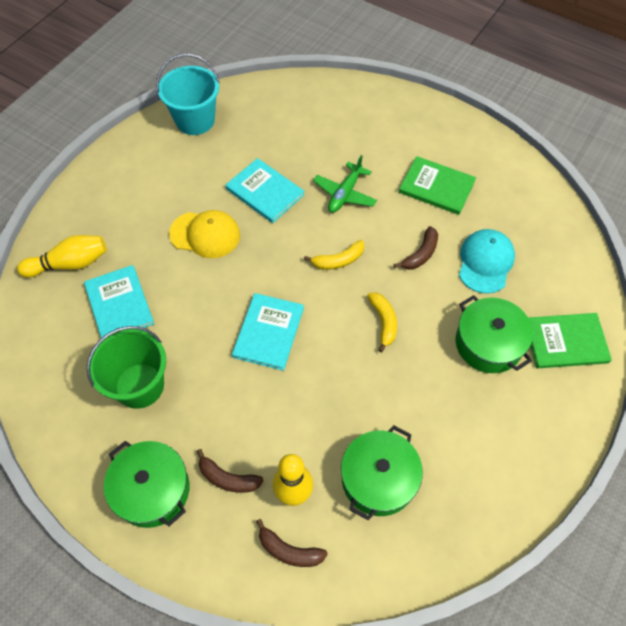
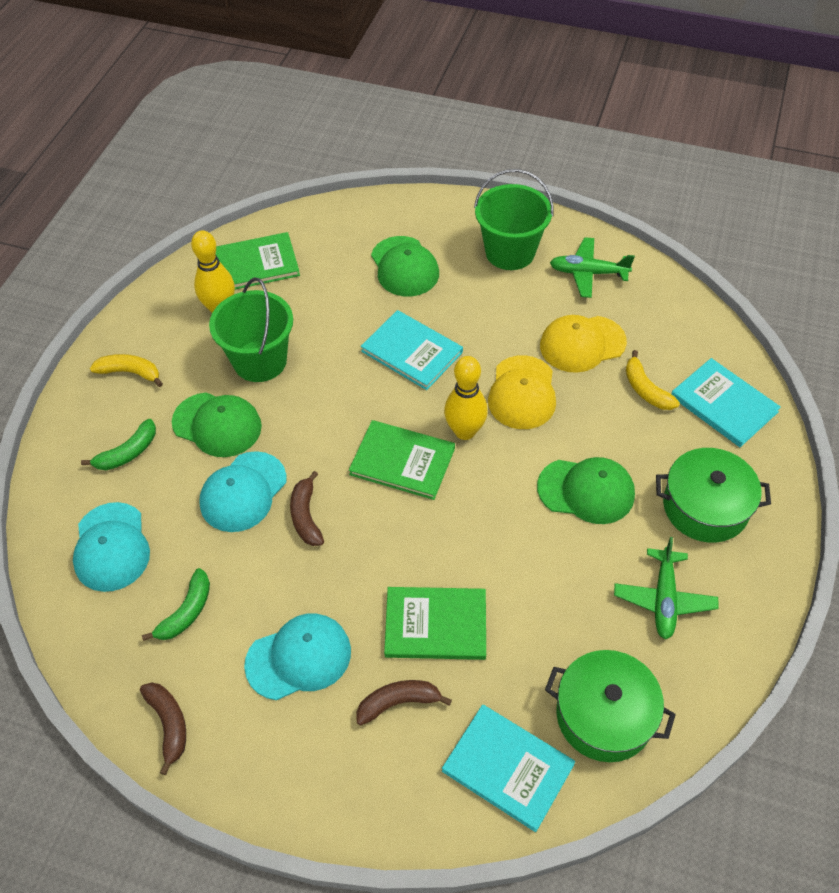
green banana: none = 0 -> [81,419,156,470] [142,568,210,641] = 2
green book: [399,156,476,215] [529,313,612,368] = 2 -> [216,232,300,289] [349,420,455,500] [384,587,486,660] = 3
green bucket: [87,326,166,409] = 1 -> [209,277,293,382] [474,169,554,270] = 2
green cap: none = 0 -> [172,392,262,457] [371,236,439,296] [537,457,635,524] = 3
green plane: [313,155,377,213] = 1 -> [550,237,635,298] [614,537,718,639] = 2
green pot: [104,441,189,528] [341,425,423,520] [456,295,533,373] = 3 -> [545,650,676,762] [656,448,771,543] = 2
turquoise bucket: [156,54,220,135] = 1 -> none = 0
turquoise cap: [459,229,515,294] = 1 -> [73,502,150,592] [199,451,287,532] [244,613,351,700] = 3
yellow cap: [169,210,240,258] = 1 -> [488,355,556,429] [540,315,627,373] = 2

